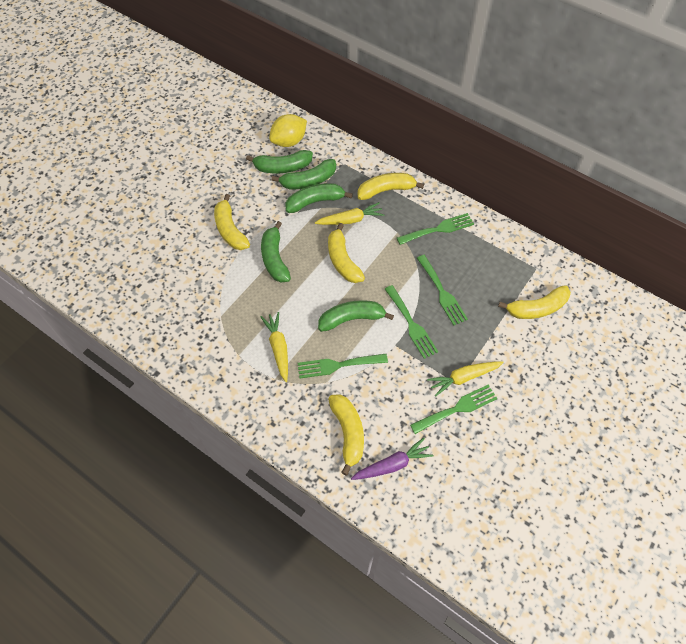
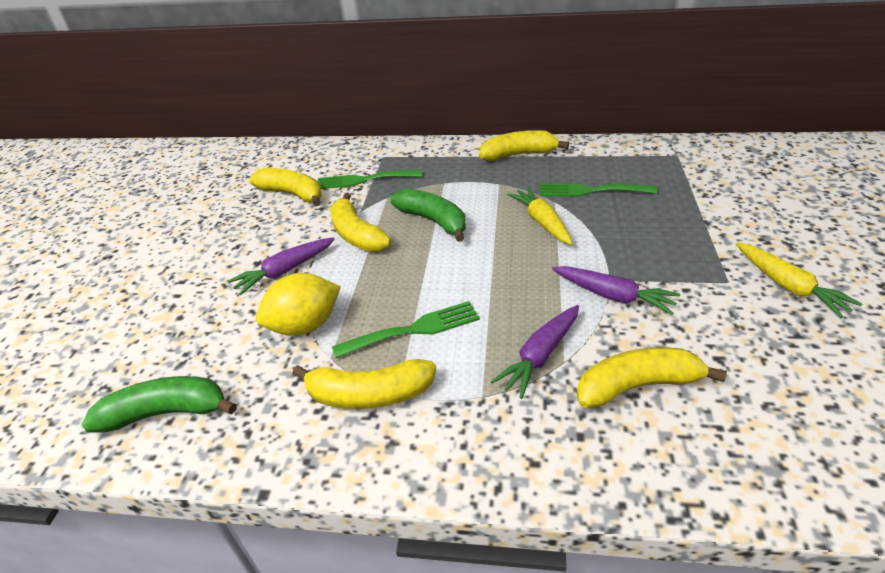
green banana: [246,150,313,173] [261,221,291,282] [272,159,336,189] [285,183,353,213] [318,300,394,332] = 5 -> [82,376,237,432] [391,188,466,242] = 2
green fork: [298,354,388,379] [385,285,438,359] [397,213,474,245] [410,385,497,434] [417,255,468,326] = 5 -> [318,170,422,189] [332,301,480,358] [540,184,658,197] = 3
purple carrot: [351,437,433,480] = 1 -> [227,238,335,295] [490,305,579,399] [552,266,680,315] = 3
yellow carrot: [261,312,288,382] [315,202,384,225] [427,361,504,396] = 3 -> [507,187,573,245] [736,242,862,318] = 2

